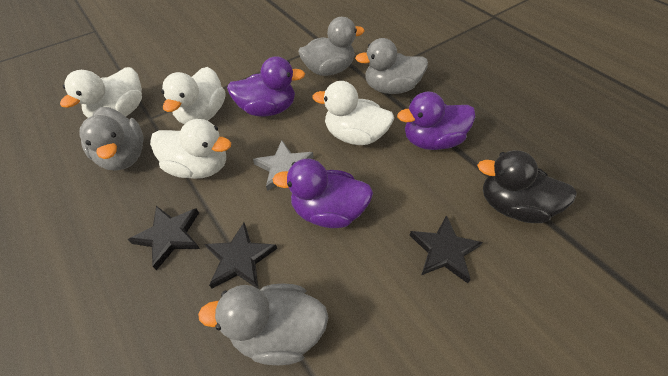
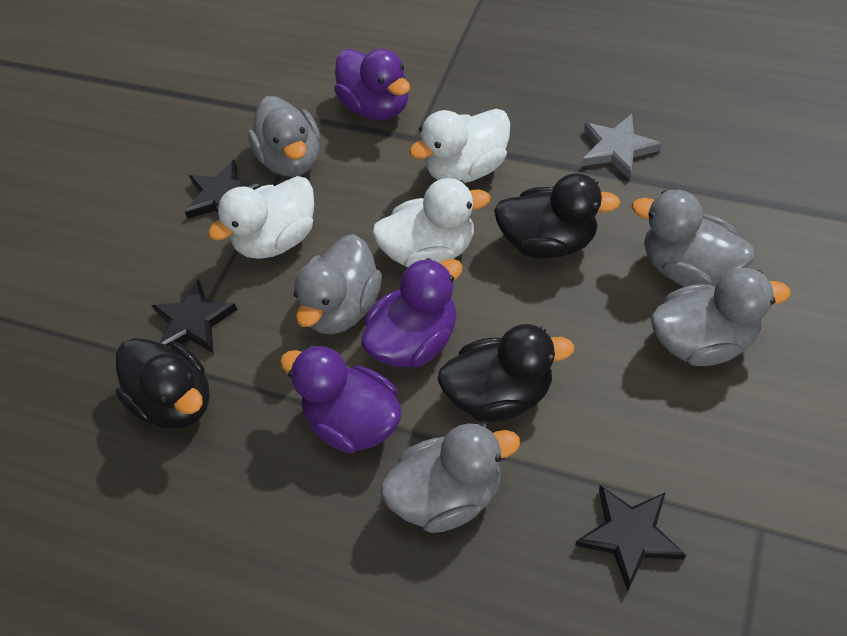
black duck: [477,150,577,223] = 1 -> [116,338,210,429] [438,324,574,422] [494,173,621,259] = 3
grey duck: [79,107,144,170] [198,284,329,366] [298,17,365,76] [355,38,428,94] = 4 -> [248,96,320,177] [294,234,382,334] [381,423,520,533] [632,190,754,287] [651,268,790,366] = 5
white duck: [60,67,142,118] [150,119,231,179] [161,67,225,124] [313,81,394,145] = 4 -> [208,176,314,259] [372,178,490,268] [409,109,510,183] = 3

